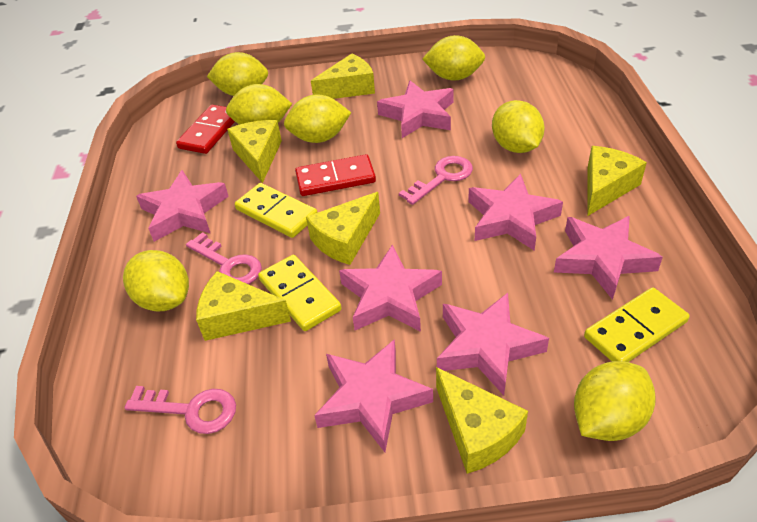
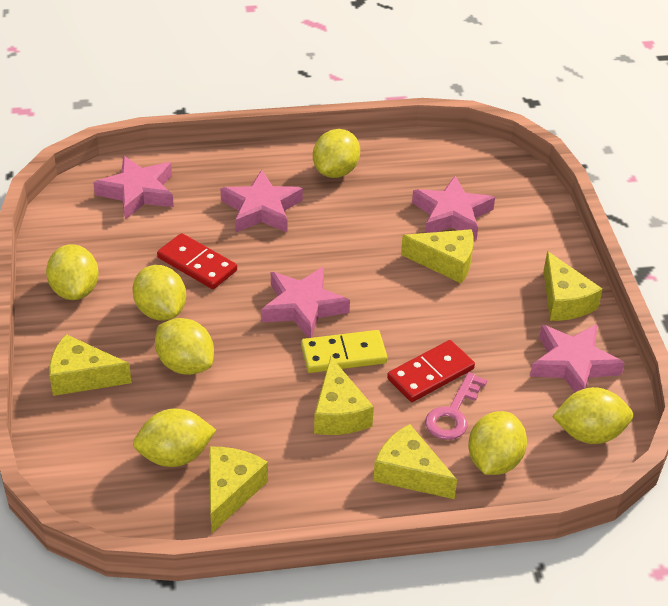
pink key: [124,386,236,434] [186,232,262,284] [399,156,473,205] = 3 -> [425,372,487,440] = 1
pink star: [136,170,229,242] [314,339,433,452] [339,245,442,332] [377,81,454,138] [437,293,549,395] [468,174,563,251] [554,216,663,300] = 7 -> [93,156,174,220] [220,170,303,232] [261,267,350,338] [412,176,495,240] [530,324,625,392] = 5
yellow domino: [235,183,318,238] [258,255,341,331] [584,287,690,362] = 3 -> [301,330,388,373] = 1

